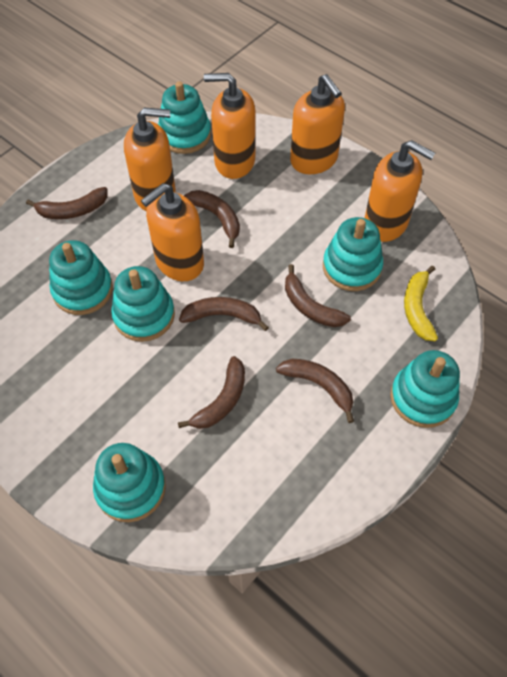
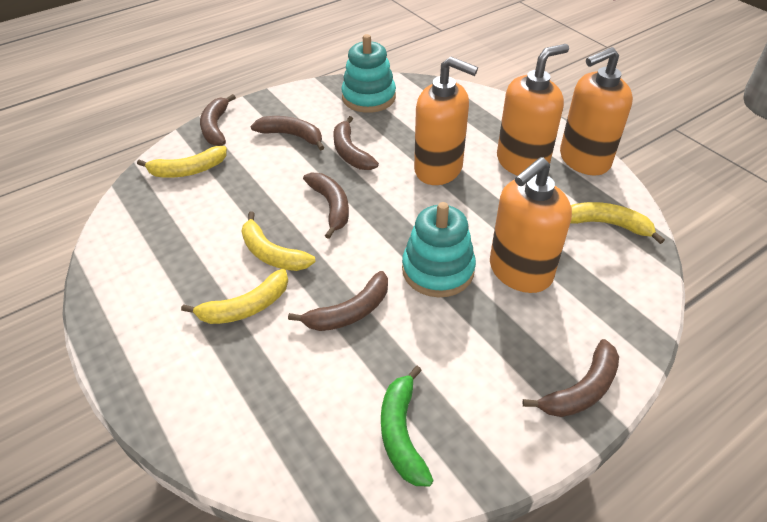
green banana: none = 0 -> [381,366,434,487] = 1
orange soap dispenser: [124,108,176,211] [141,183,204,281] [204,73,256,179] [290,74,345,174] [365,140,435,242] = 5 -> [414,57,478,185] [490,157,572,293] [497,44,569,176] [560,47,633,175] = 4
turquoise stacking toy: [49,240,113,315] [93,443,166,522] [111,266,175,342] [158,81,211,154] [323,217,383,291] [390,350,460,428] = 6 -> [342,34,396,113] [402,202,476,298] = 2
yellow banana: [404,266,438,341] = 1 -> [137,146,227,178] [181,269,288,324] [241,211,316,271] [570,202,665,244] = 4

